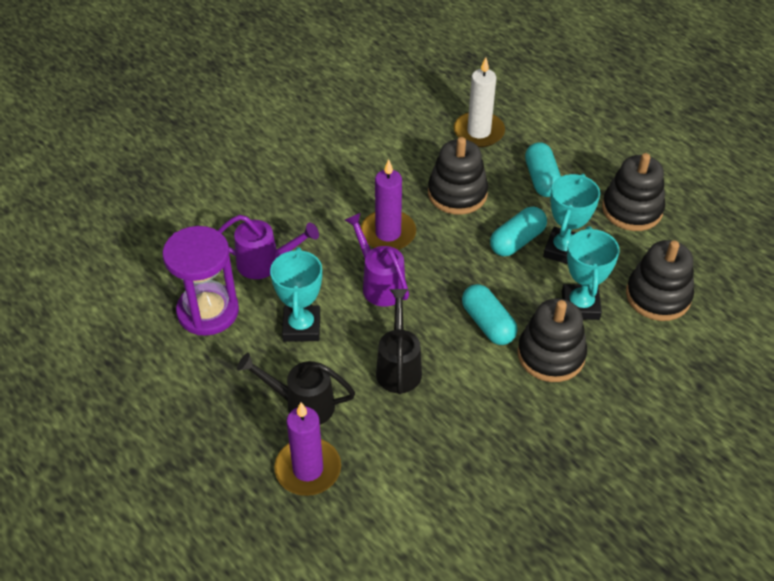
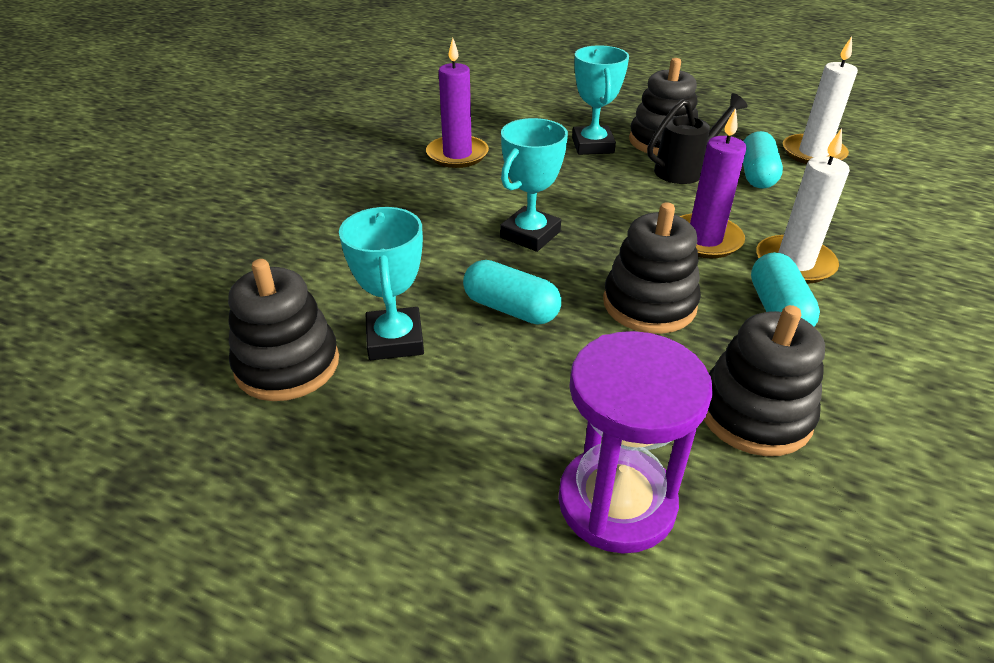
black watering can: [237,353,355,425] [376,289,422,394] = 2 -> [647,93,748,184] = 1
purple watering can: [217,215,319,279] [345,213,409,306] = 2 -> none = 0
white candle: [454,57,505,147] = 1 -> [756,128,850,284] [783,36,858,164] = 2

